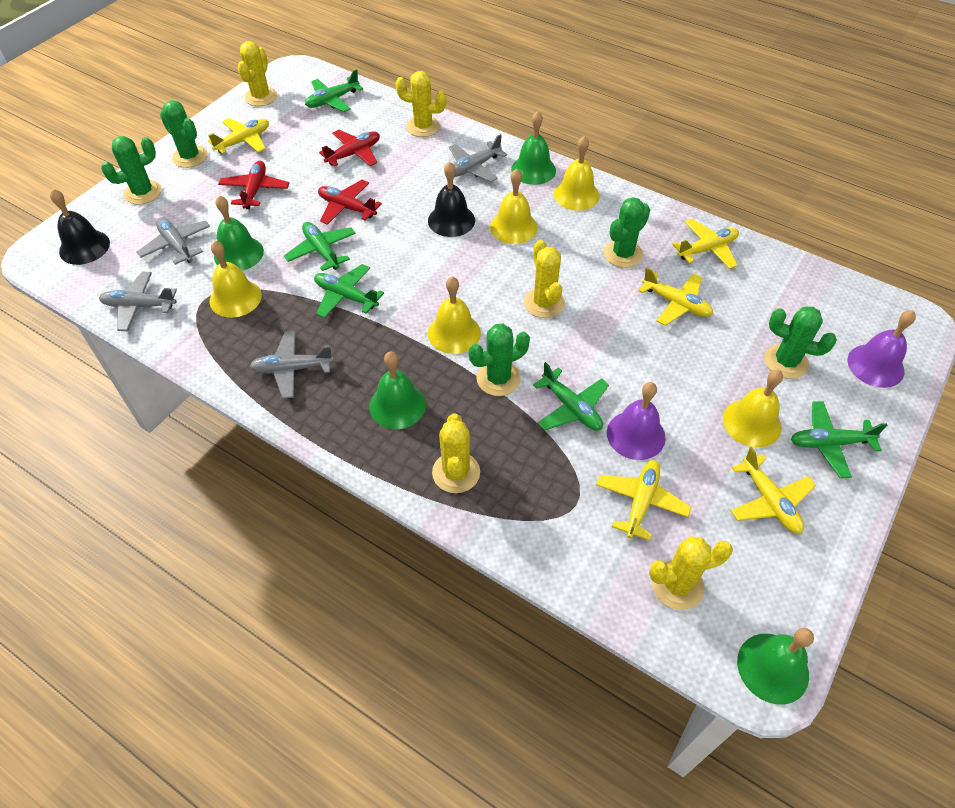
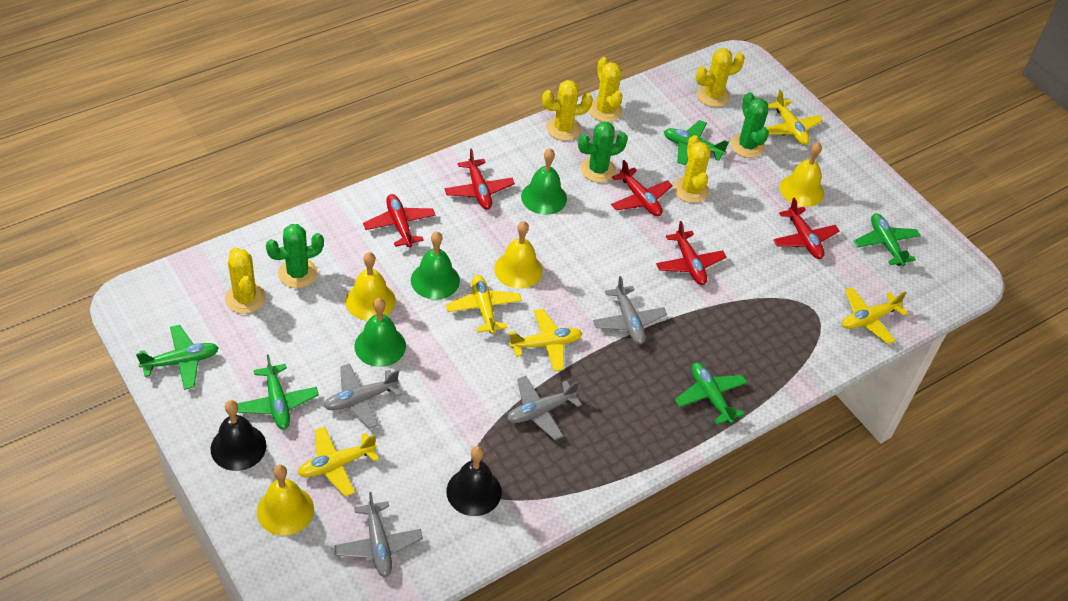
green bell: [214,195,264,271] [369,352,426,429] [511,111,556,185] [737,628,814,704] = 4 -> [354,298,406,367] [411,232,460,300] [521,148,567,215] = 3
green cactus: [101,136,162,205] [160,100,208,168] [469,324,530,396] [604,197,650,268] [764,307,837,379] = 5 -> [266,224,324,288] [578,121,628,183] [731,92,769,158] = 3
purple bell: [607,382,666,460] [847,310,916,388] = 2 -> none = 0
red plane: [218,161,289,209] [318,180,382,225] [319,130,380,167] = 3 -> [363,194,436,247] [444,148,515,209] [611,160,673,216] [656,221,726,285] [773,197,840,259] = 5
yellow bell: [210,241,262,318] [428,277,481,354] [490,169,538,244] [554,136,600,210] [723,370,783,448] = 5 -> [257,465,314,536] [345,252,396,321] [494,221,543,289] [780,142,824,207] = 4

